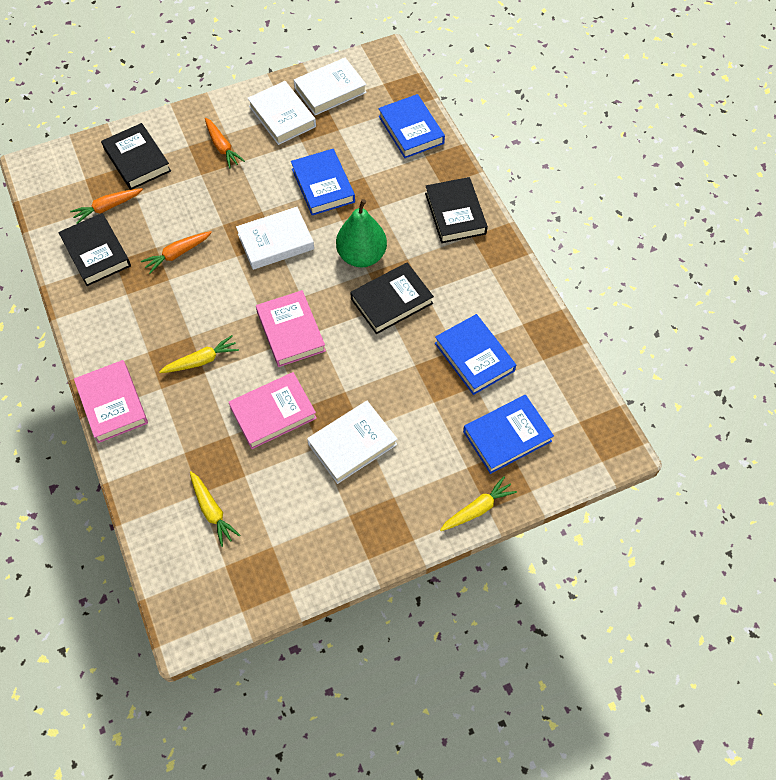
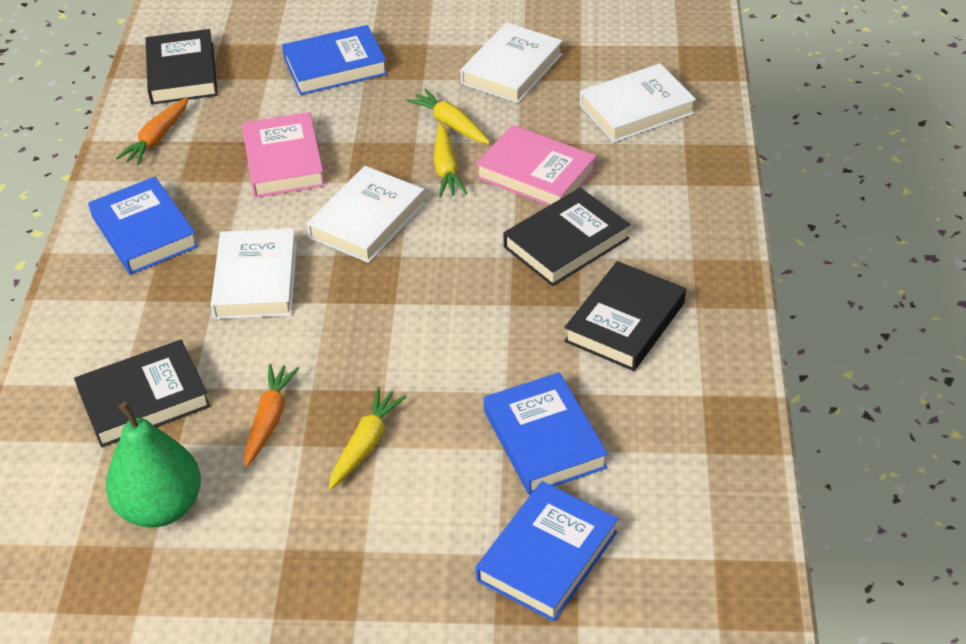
orange carrot: [70,188,143,224] [141,231,212,274] [205,118,245,168] = 3 -> [116,97,189,166] [244,364,300,467] = 2
pink book: [74,360,148,443] [228,372,317,449] [256,290,326,367] = 3 -> [242,112,325,198] [476,125,597,206] = 2

